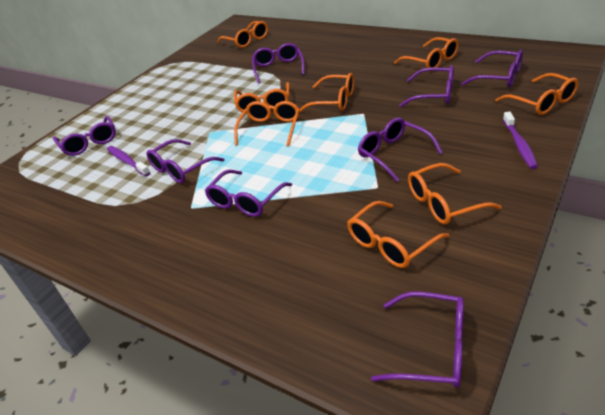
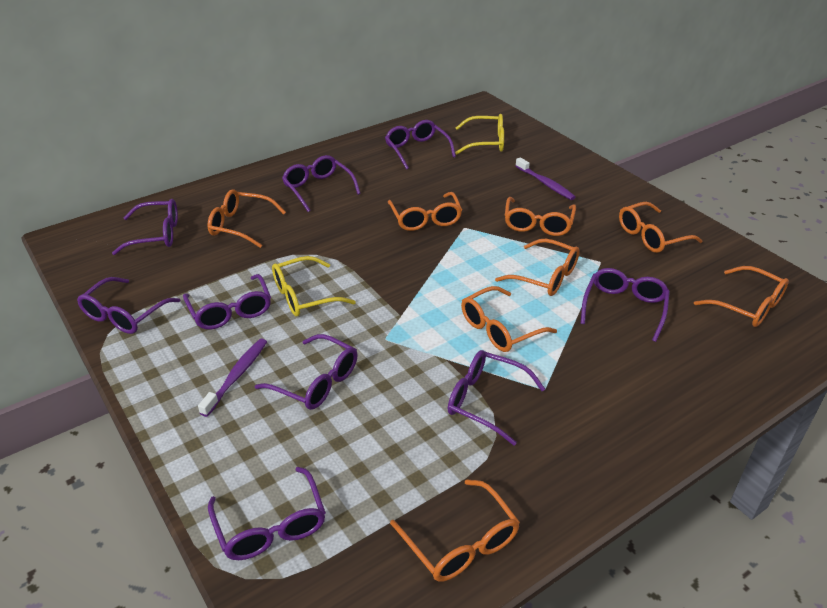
purple glasses: [53,116,116,156] [147,139,225,183] [205,170,292,217] [252,43,305,84] [358,118,443,182] [371,292,464,388] [399,65,454,107] [461,50,523,87] = 8 -> [77,277,180,334] [112,199,178,255] [183,274,271,330] [208,467,326,560] [255,334,358,410] [282,155,361,212] [385,120,456,170] [448,350,545,446] [581,268,670,342] = 9
yellow glasses: none = 0 -> [272,256,356,317] [455,114,504,154] = 2

